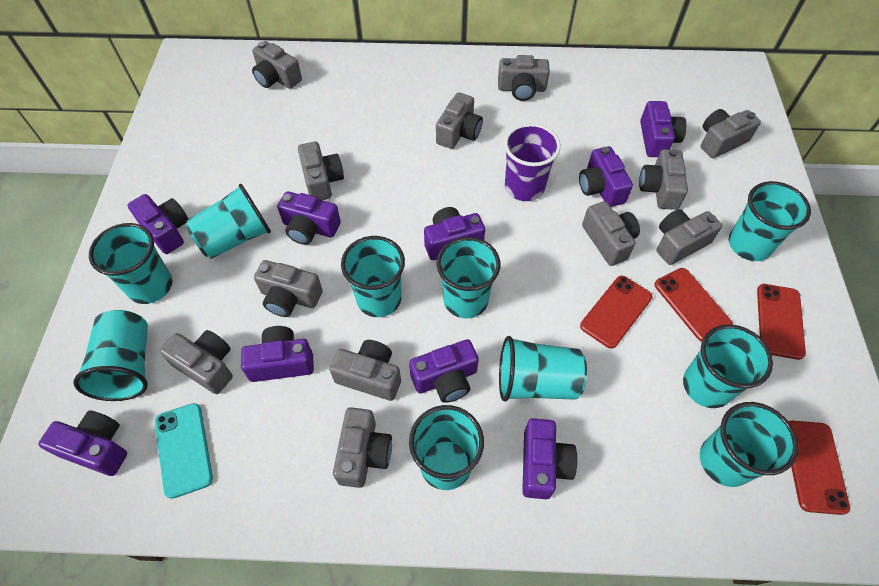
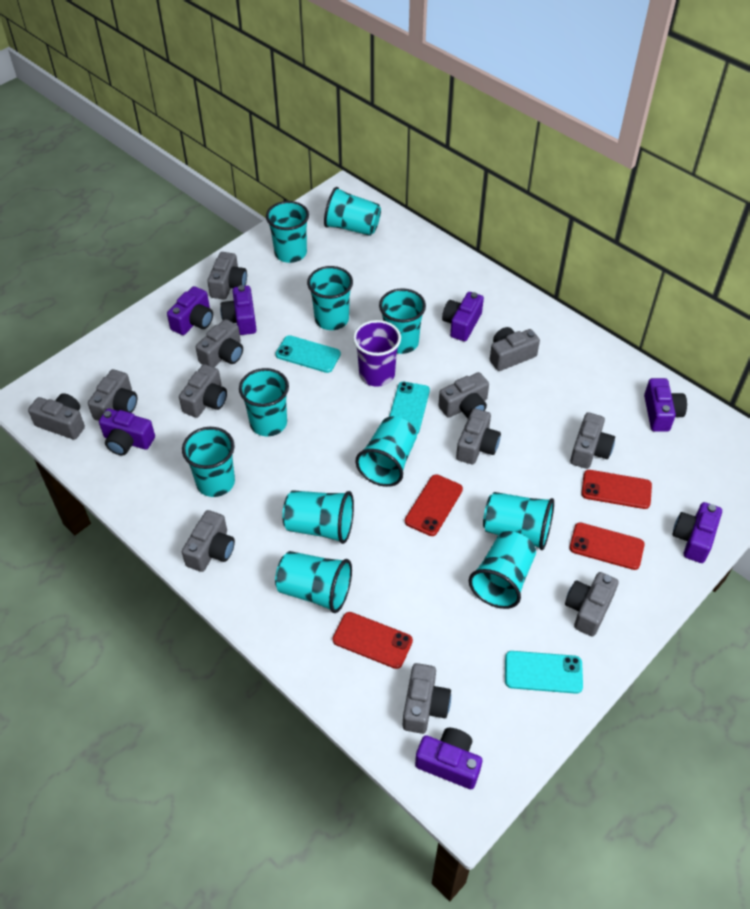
purple camera: [38,410,127,476] [127,194,188,254] [241,326,314,382] [277,191,341,245] [409,339,479,403] [424,207,485,260] [522,418,577,499] [579,146,633,207] [640,101,687,157] = 9 -> [99,408,155,455] [167,286,213,335] [220,285,257,335] [415,728,482,789] [442,292,484,341] [644,378,687,432] [672,502,722,563] = 7
turquoise cup: [74,310,148,401] [89,223,172,304] [186,184,271,259] [341,236,405,317] [409,405,484,490] [436,237,500,318] [499,336,587,401] [683,324,773,408] [700,402,798,487] [729,181,811,261] = 10 -> [182,427,235,497] [239,368,289,436] [266,201,309,263] [275,551,352,613] [282,490,354,544] [307,266,353,330] [324,187,381,236] [356,416,417,487] [379,288,426,354] [469,531,536,609] [483,492,554,550] = 11
turquoise phone: [155,403,213,499] = 1 -> [275,335,341,373] [389,382,430,434] [505,651,583,694] = 3

